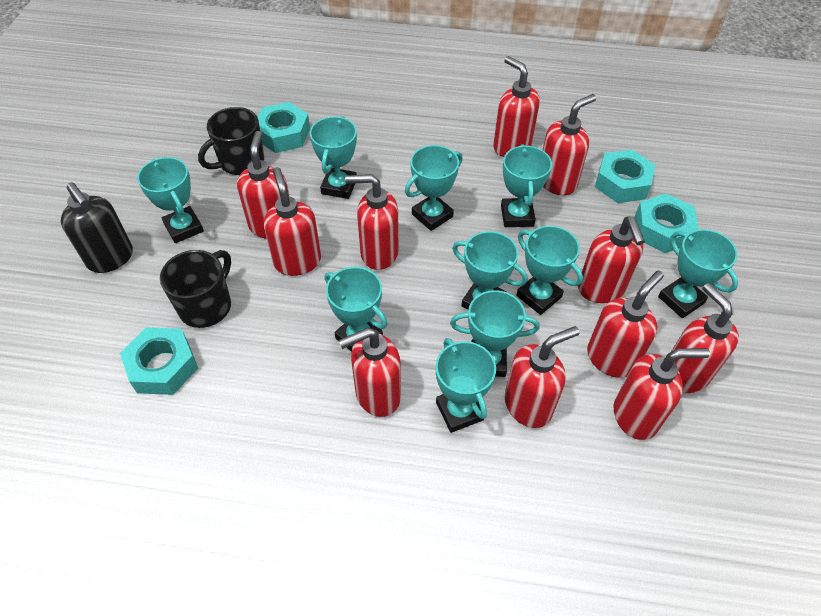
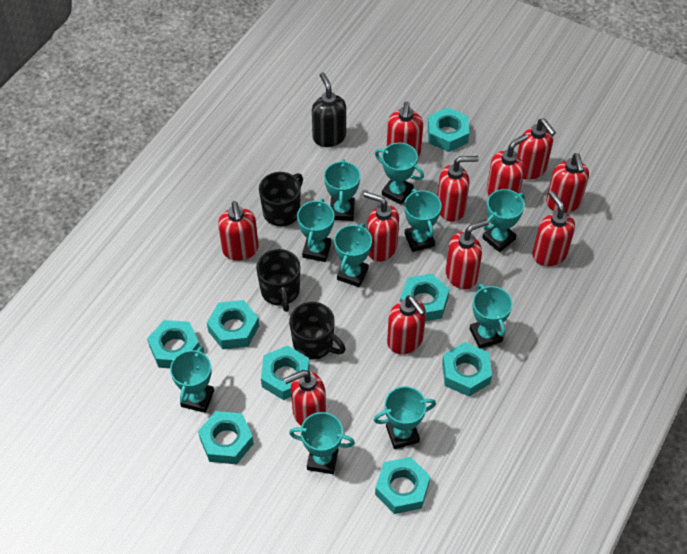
black mug: [160,250,231,328] [198,107,264,175] = 2 -> [256,249,300,312] [259,172,303,226] [289,302,346,360] = 3
turquoise nut: [120,327,198,395] [257,102,310,153] [595,150,655,203] [635,193,699,253] = 4 -> [147,320,200,368] [198,411,254,464] [207,300,259,349] [261,345,310,400] [375,457,430,514] [400,273,450,321] [428,107,469,152] [442,342,492,396] = 8

